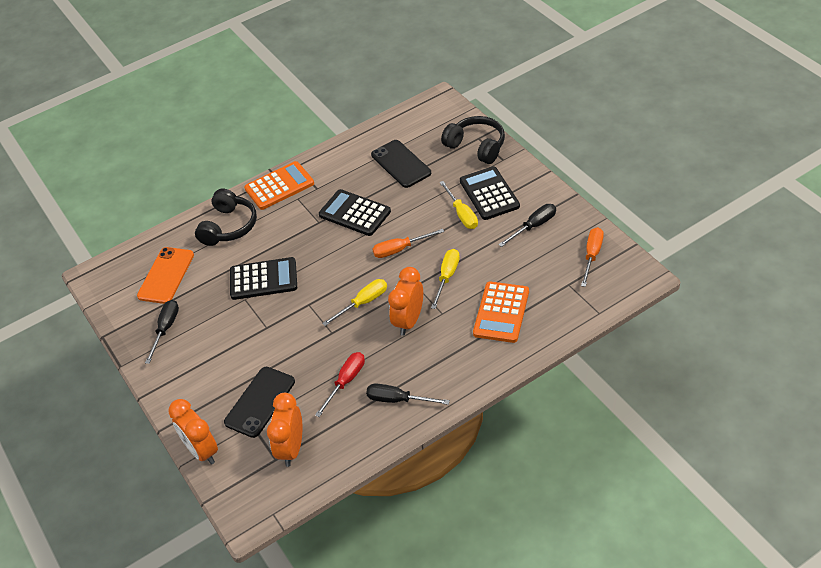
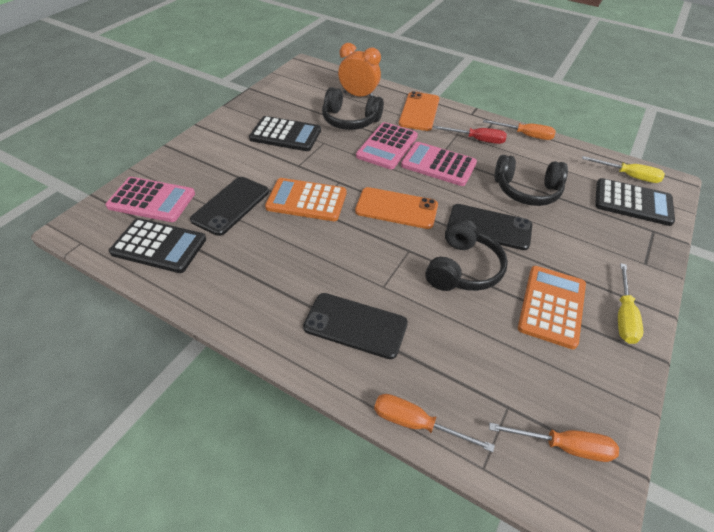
black headphones: [195,189,257,246] [441,116,505,164] = 2 -> [322,87,384,130] [425,218,508,291] [495,155,568,206] = 3
black phone: [224,367,295,438] [371,140,431,188] = 2 -> [190,177,269,236] [303,293,408,359] [447,204,532,250] = 3
black screwdriver: [145,300,179,364] [366,384,450,405] [498,204,556,247] = 3 -> none = 0
orange clock: [168,399,218,465] [267,393,302,467] [388,267,423,336] = 3 -> [338,43,381,97] = 1
orange phone: [137,247,194,304] = 1 -> [355,187,438,229] [399,91,440,131] = 2
orange screwdriver: [372,229,444,258] [581,227,604,287] = 2 -> [374,394,495,452] [483,120,556,140] [489,423,619,462] = 3
pink calculator: none = 0 -> [105,177,195,222] [356,122,418,169] [401,142,477,186] = 3
yellow screwdriver: [322,279,387,326] [431,249,460,309] [440,181,478,229] = 3 -> [582,156,665,183] [618,263,643,344] = 2

